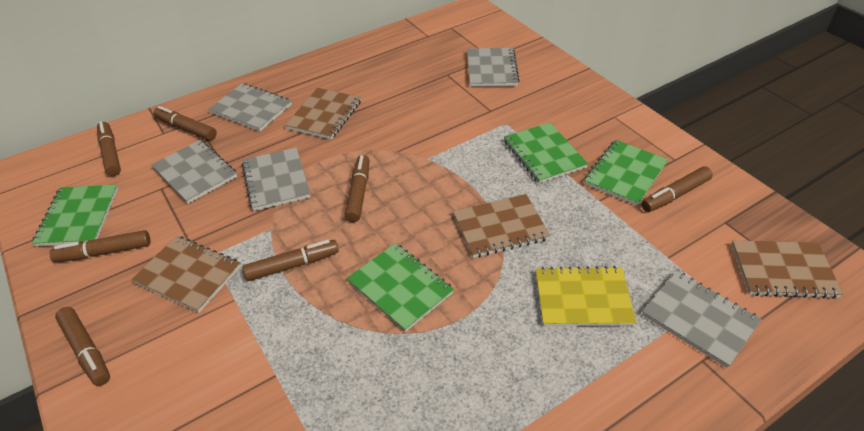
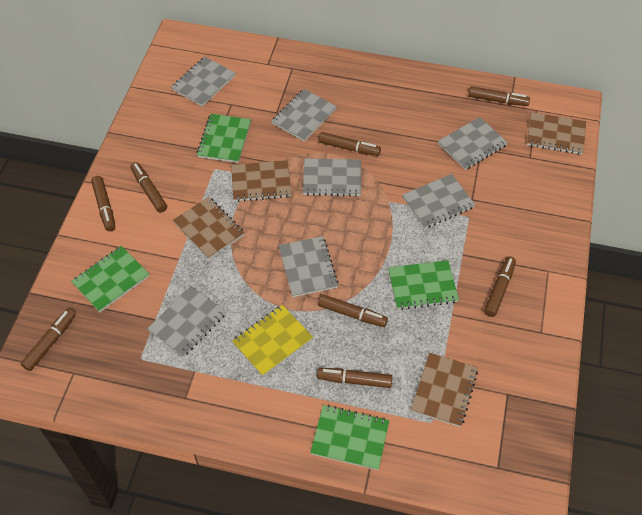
brown marker: [49,230,150,262] [55,307,110,386] [97,122,121,176] [153,106,217,141] [242,240,339,281] [345,155,370,222] [642,166,713,212] = 7 -> [20,309,76,371] [91,176,115,231] [130,162,167,213] [317,368,392,388] [318,294,388,327] [319,132,381,156] [468,86,530,106] [484,256,516,317] = 8
grey notebook: [151,140,237,204] [209,83,292,131] [242,147,310,211] [467,48,520,87] [642,271,762,368] = 5 -> [147,286,226,357] [171,57,235,107] [271,89,337,142] [278,236,338,297] [303,158,361,197] [403,174,475,228] [438,117,508,170] = 7

